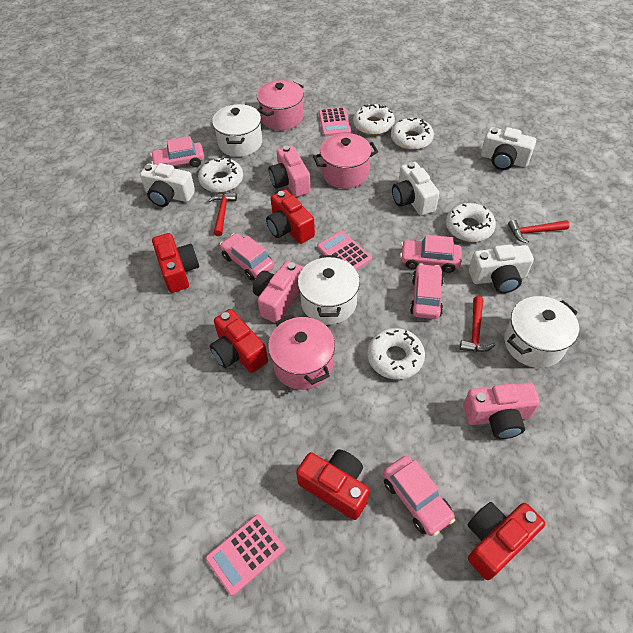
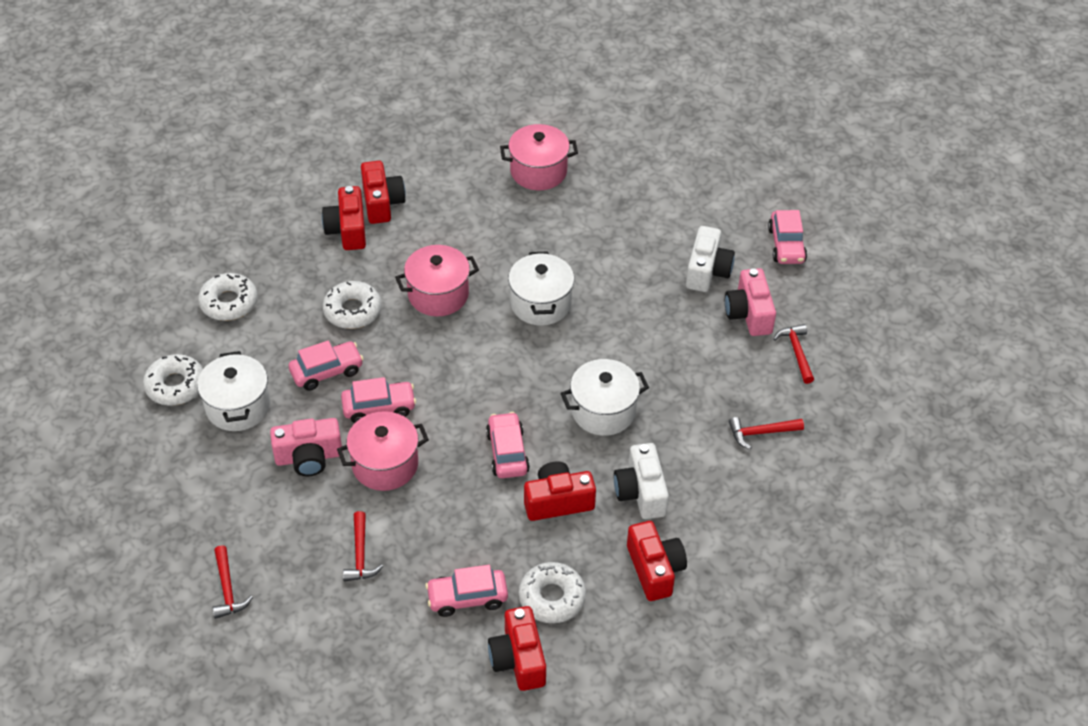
pink calculator: [206,514,285,596] [317,231,372,270] [319,107,351,136] = 3 -> none = 0
pink camera: [253,261,303,323] [269,145,311,197] [463,382,540,439] = 3 -> [270,418,343,477] [725,268,776,336] = 2
red hammer: [208,193,237,236] [460,296,495,352] [508,220,570,244] = 3 -> [212,545,253,619] [343,511,383,582] [729,417,804,449] [773,324,814,384] = 4
white camera: [140,163,195,207] [392,162,439,216] [469,244,534,293] [481,127,536,170] = 4 -> [614,443,669,519] [686,226,735,292] = 2
white donut: [198,158,243,193] [353,104,395,135] [367,328,425,380] [391,118,434,150] [446,203,496,242] = 5 -> [143,354,203,406] [198,273,257,321] [323,281,382,329] [519,562,586,623] = 4

